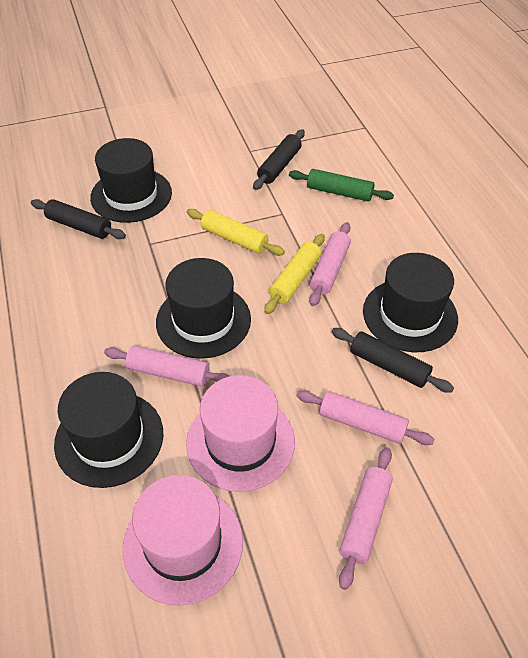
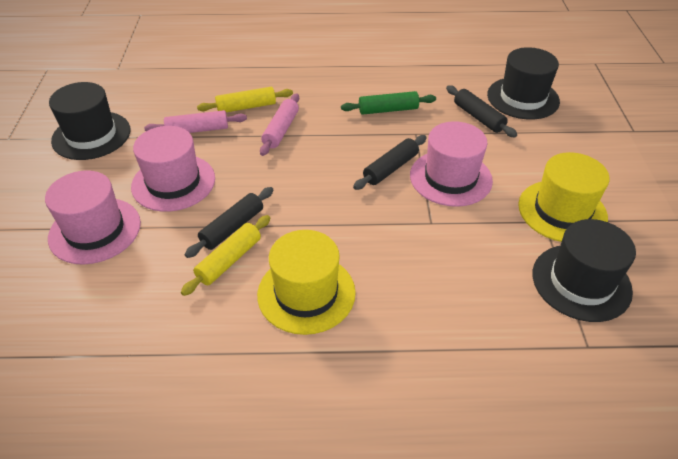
black hat: [54,372,163,488] [90,138,172,223] [156,258,251,359] [363,253,458,352] = 4 -> [49,82,130,160] [487,47,560,119] [532,219,636,322] = 3
pink hat: [123,475,243,606] [186,375,295,492] = 2 -> [45,170,141,265] [131,126,215,212] [410,121,493,207] = 3
pink rolling pin: [104,346,229,386] [296,390,434,445] [309,222,351,306] [339,447,393,590] = 4 -> [144,110,247,133] [260,94,299,156] = 2
yellow hat: none = 0 -> [257,230,356,335] [518,152,609,242] = 2

